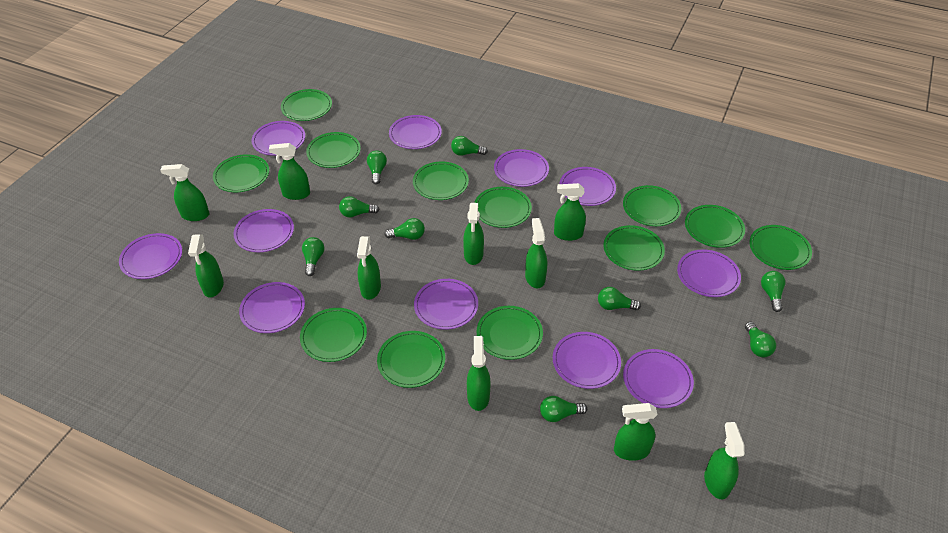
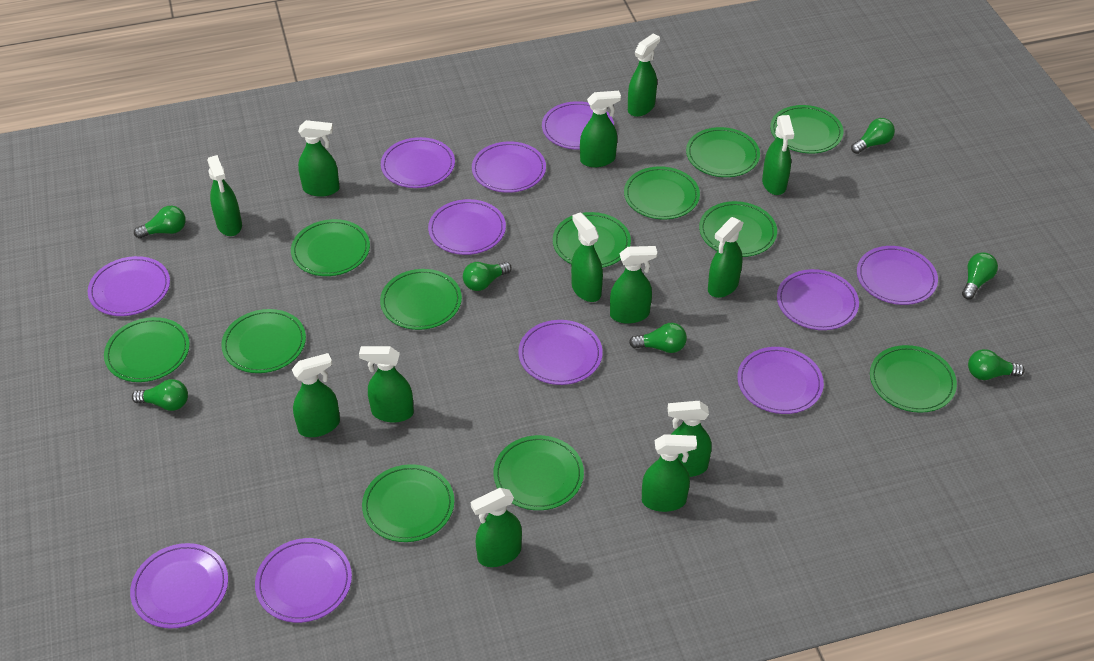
green light bulb: [302,237,324,276] [339,196,380,217] [367,150,387,185] [384,218,425,240] [451,136,488,156] [540,396,587,422] [598,287,641,310] [745,322,776,357] [761,271,786,312] = 9 -> [132,379,188,411] [134,206,186,239] [463,262,512,291] [629,323,687,353] [851,118,895,154] [962,252,998,299] [968,349,1025,380] = 7
green spray bottle: [160,164,209,221] [188,234,224,298] [269,143,310,200] [357,236,381,300] [463,203,484,265] [467,336,491,411] [525,218,547,288] [554,183,586,241] [614,403,658,461] [704,422,745,500] = 10 -> [207,155,242,236] [292,353,340,437] [298,120,340,197] [359,346,414,423] [471,488,522,567] [571,212,603,302] [580,91,621,167] [610,246,657,324] [628,33,660,117] [642,434,697,512] [668,401,712,477] [708,217,744,298] [762,115,794,195] = 13

